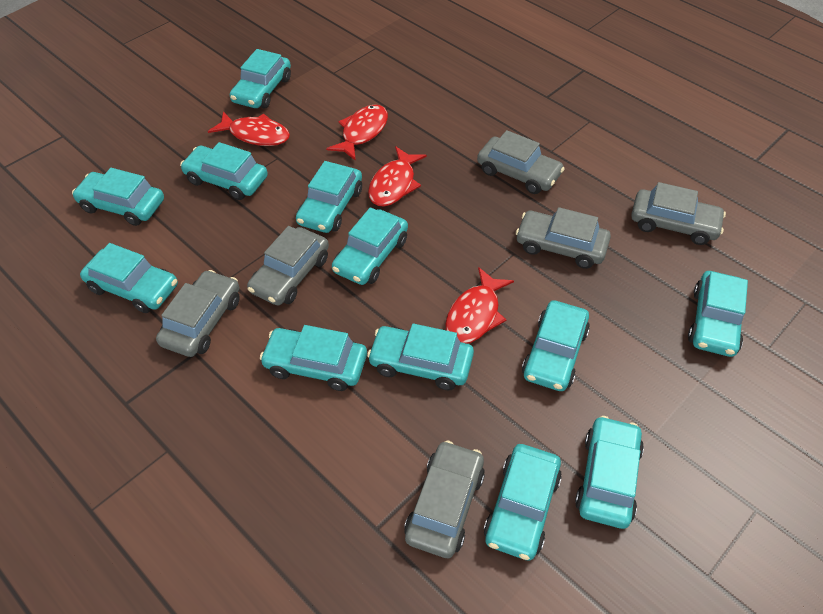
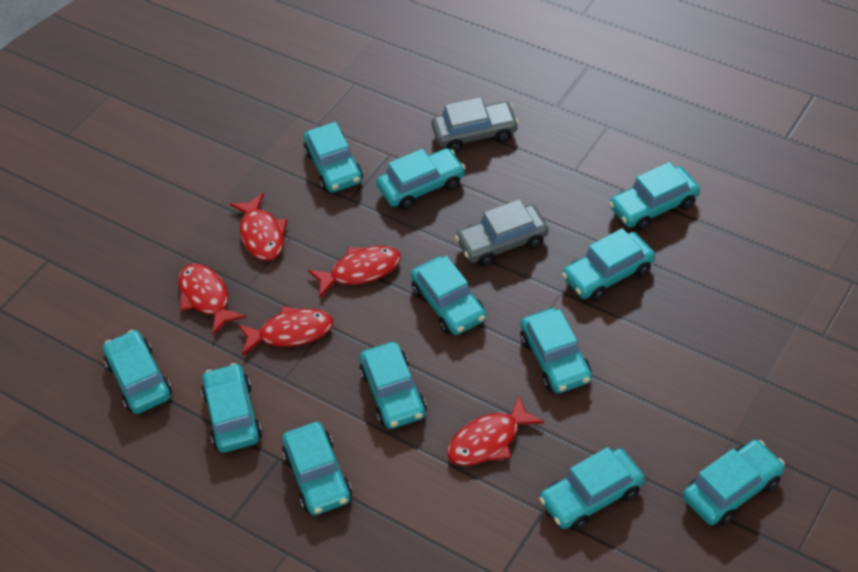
grey car: [156,270,240,357] [247,226,329,306] [404,441,485,558] [477,130,565,194] [516,207,611,269] [631,182,726,245] = 6 -> [431,97,519,152] [455,199,549,267] = 2
red fish: [208,111,290,146] [326,105,388,161] [368,146,427,206] [445,267,514,344] = 4 -> [178,264,246,335] [230,193,288,261] [238,306,333,356] [308,246,401,298] [447,395,544,466] = 5

